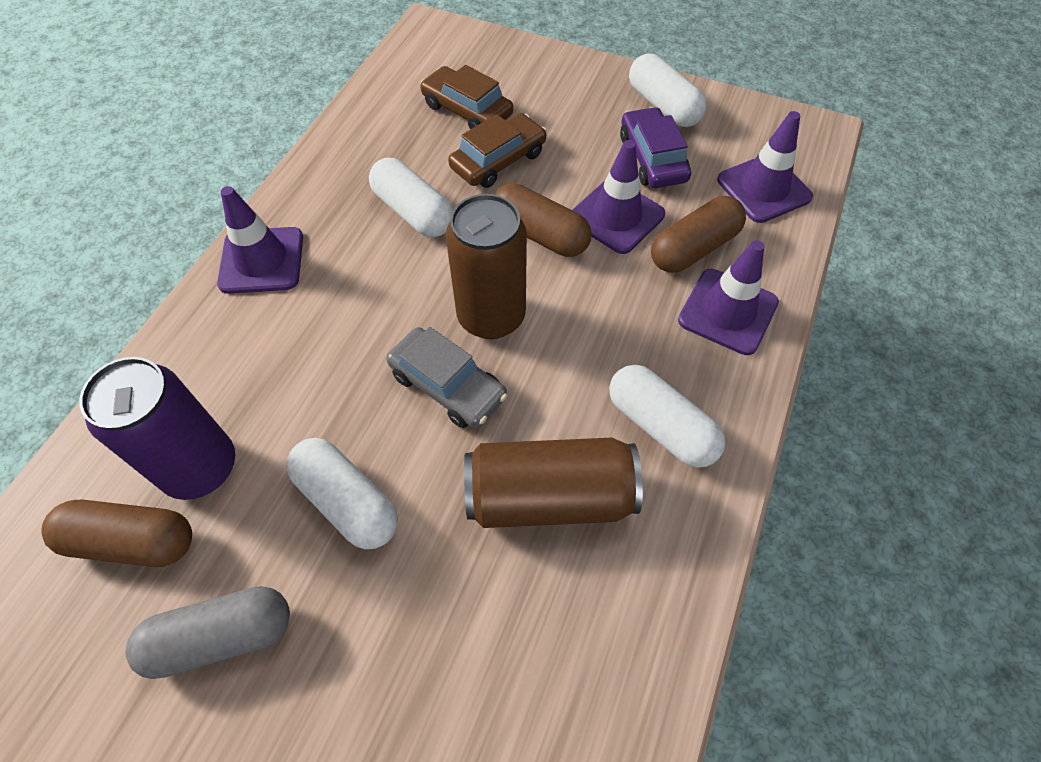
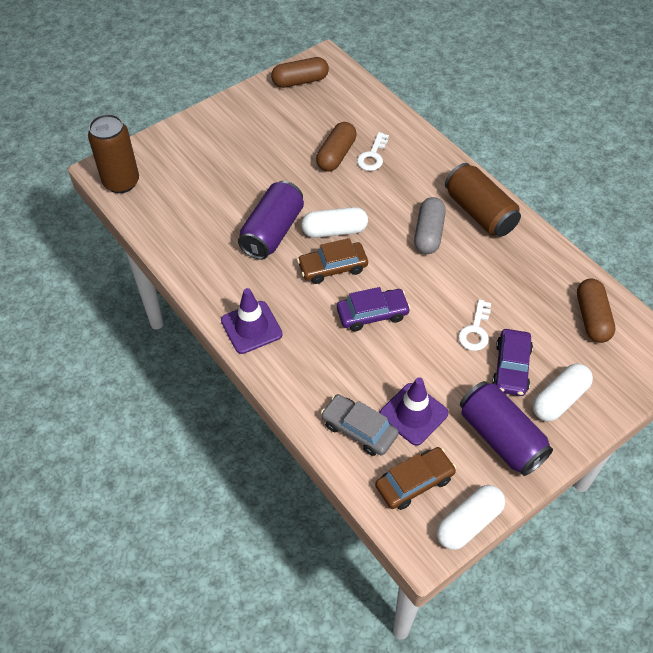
purple can: [79,357,235,500] = 1 -> [238,181,304,260] [460,381,553,476] = 2
purple car: [620,107,691,188] = 1 -> [337,287,411,331] [492,329,533,396] = 2
purple traffic cone: [217,186,303,294] [572,140,665,254] [678,240,779,355] [717,111,813,223] = 4 -> [221,288,283,354] [379,377,448,446] = 2
white capsule: [286,438,398,549] [369,158,453,237] [609,365,726,468] [629,54,707,127] = 4 -> [301,207,368,238] [437,485,505,550] [533,363,593,422] = 3
white key: none = 0 -> [357,132,389,171] [458,299,491,351] = 2

